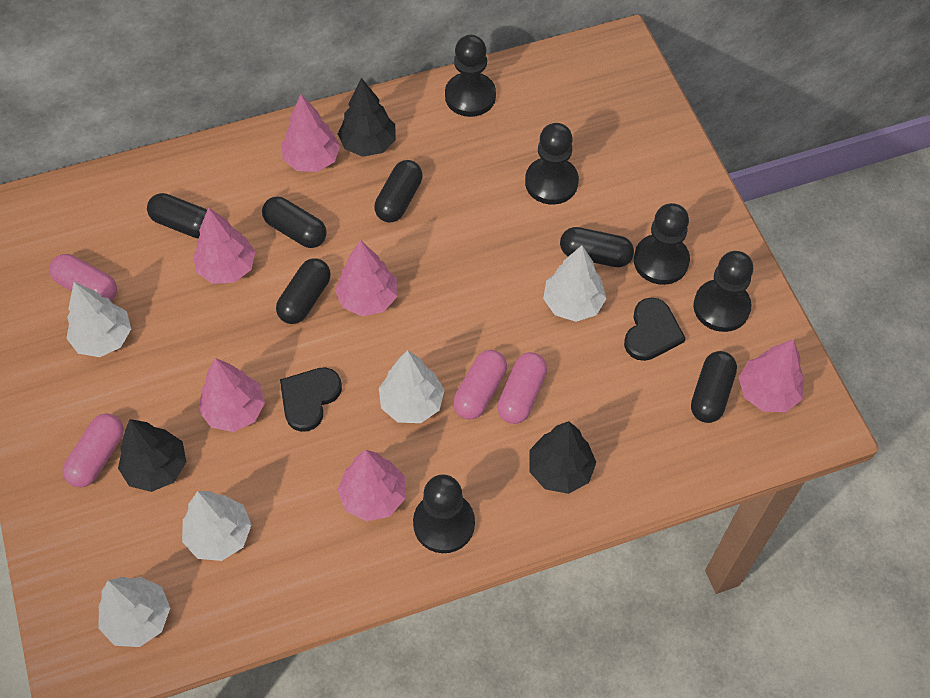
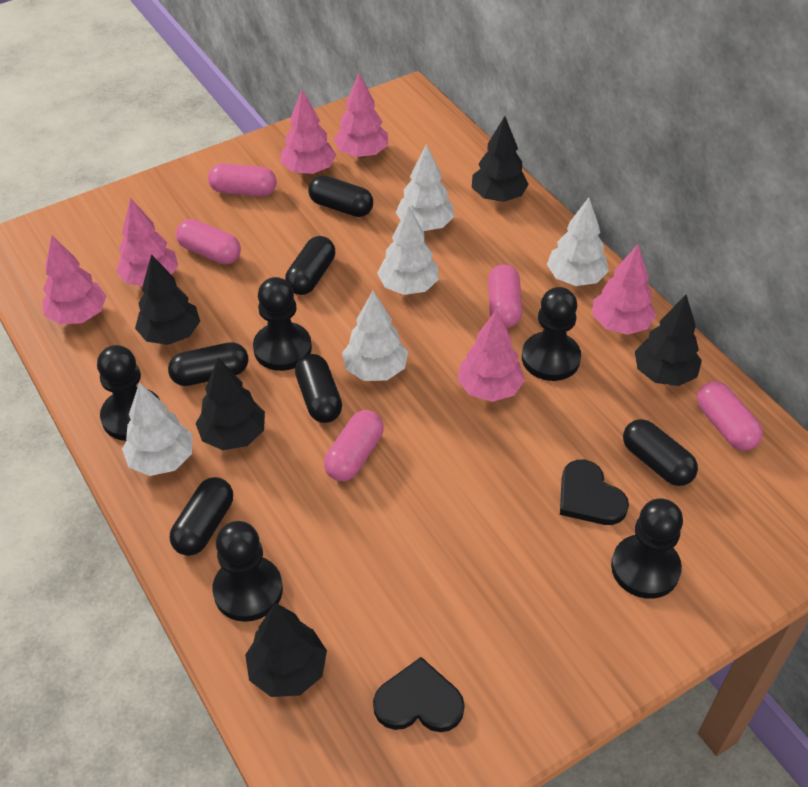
black tree: [118,419,186,492] [338,78,396,157] [529,421,596,494] = 3 -> [135,254,200,345] [196,357,265,450] [245,603,327,697] [472,116,529,202] [635,295,702,386] = 5
pink capsule: [49,254,117,301] [62,413,124,487] [453,350,507,420] [497,352,547,424] = 4 -> [176,219,241,265] [208,163,276,196] [324,410,384,481] [488,264,522,328] [697,381,763,451] = 5

